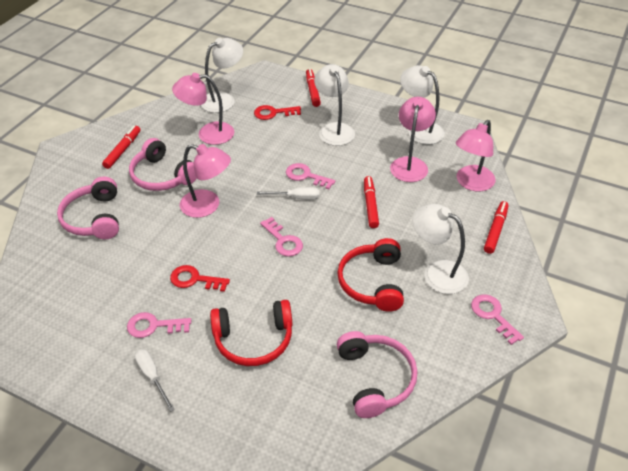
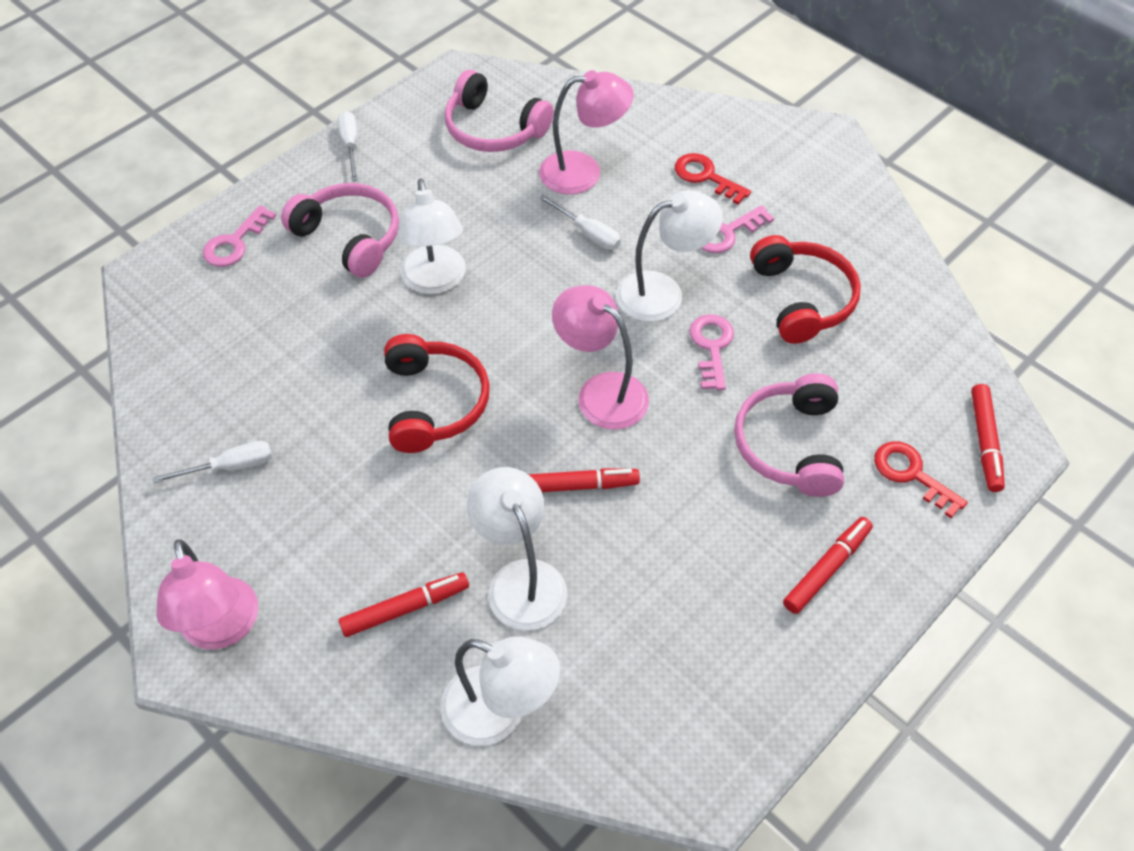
pink key: [127,312,191,338] [260,217,303,257] [286,163,335,189] [471,294,524,345] = 4 -> [203,205,276,267] [689,314,734,390] [701,205,774,253] = 3
pink lamp: [172,73,234,145] [180,144,231,218] [390,97,436,182] [456,120,496,191] = 4 -> [156,539,259,649] [539,70,634,194] [552,285,649,430] = 3
white screwdriver: [135,349,175,412] [257,187,319,200] = 2 -> [152,441,272,483] [338,111,358,181] [539,195,621,250] = 3

